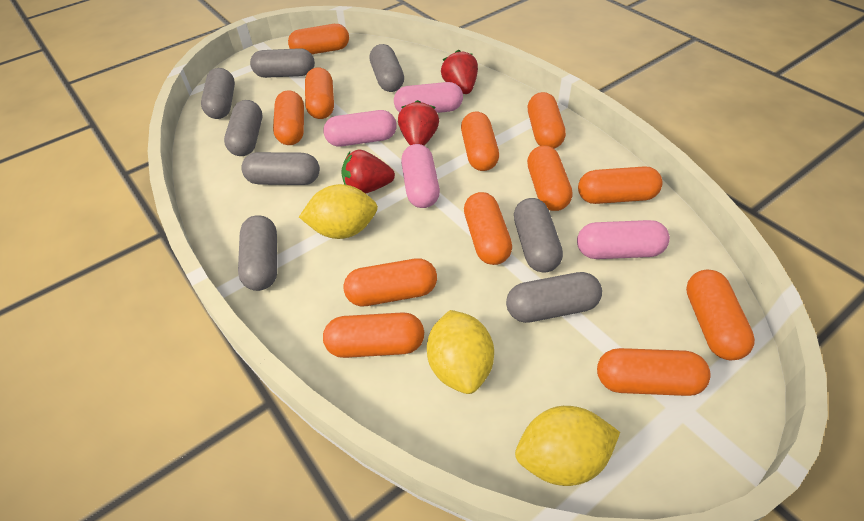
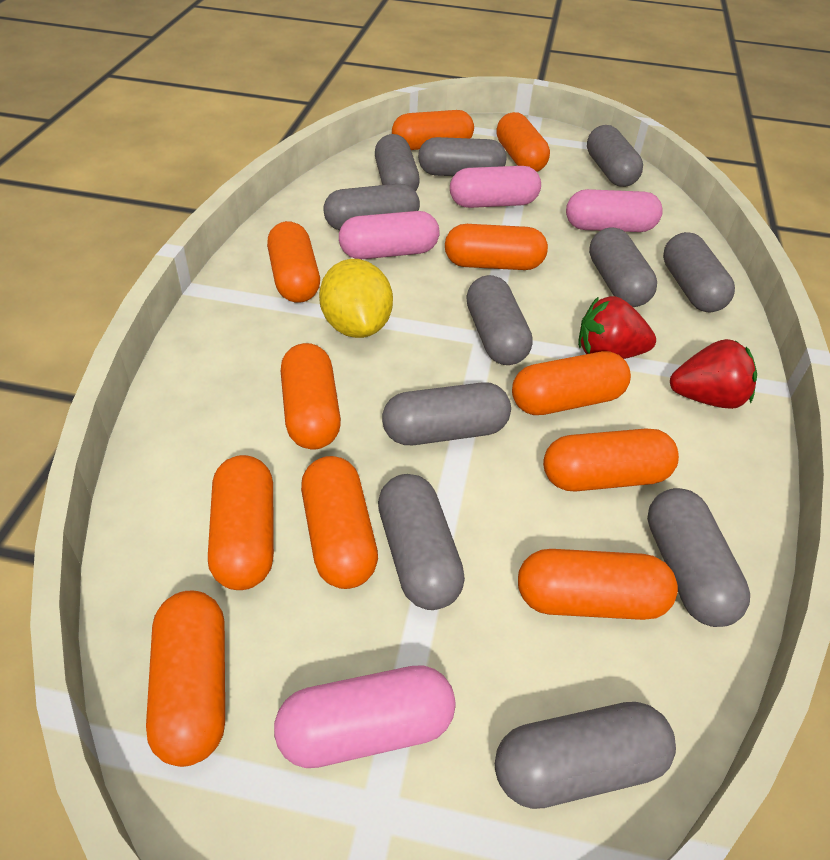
grey capsule: [201,68,235,119] [224,100,262,156] [238,215,277,291] [241,152,320,185] [250,48,315,78] [370,44,404,92] [506,272,602,323] [514,198,563,273] = 8 -> [323,184,420,230] [375,134,420,191] [378,474,465,610] [382,382,511,445] [418,137,506,176] [466,275,533,365] [495,702,676,809] [587,125,643,187] [589,227,657,307] [647,488,750,627] [663,232,735,312] = 11
orange capsule: [273,90,304,145] [288,24,349,54] [305,67,334,119] [323,312,424,358] [344,258,437,306] [461,112,499,171] [464,192,512,265] [527,145,573,211] [528,92,566,149] [578,166,663,204] [597,348,711,396] [686,270,755,360] = 12 -> [146,590,225,767] [208,455,274,590] [267,221,320,303] [281,343,341,449] [301,456,378,589] [392,110,474,150] [445,224,548,270] [496,112,550,172] [512,351,631,415] [518,549,678,620] [543,429,679,492] = 11
red strawberry: [341,150,395,194] [398,100,439,146] [441,50,478,94] = 3 -> [578,296,656,359] [670,339,757,409] = 2
yellow lemon: [299,184,378,239] [427,310,494,394] [515,406,620,486] = 3 -> [319,259,393,338] = 1

